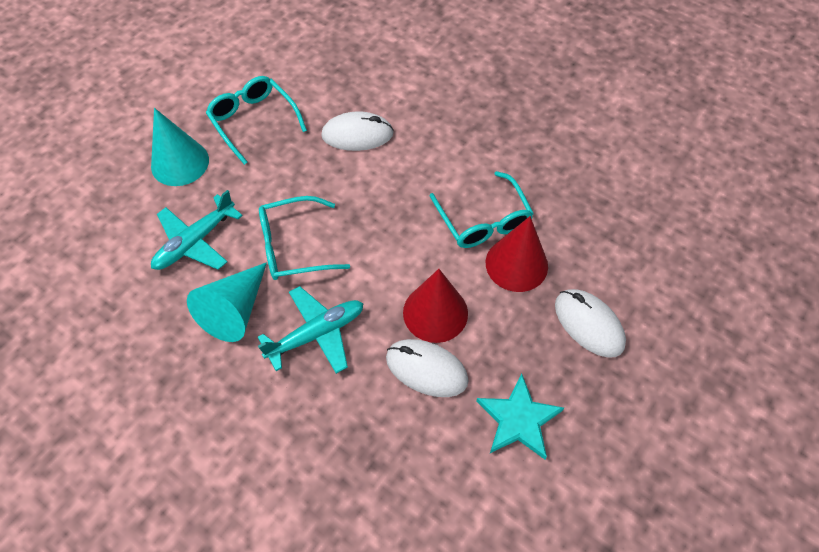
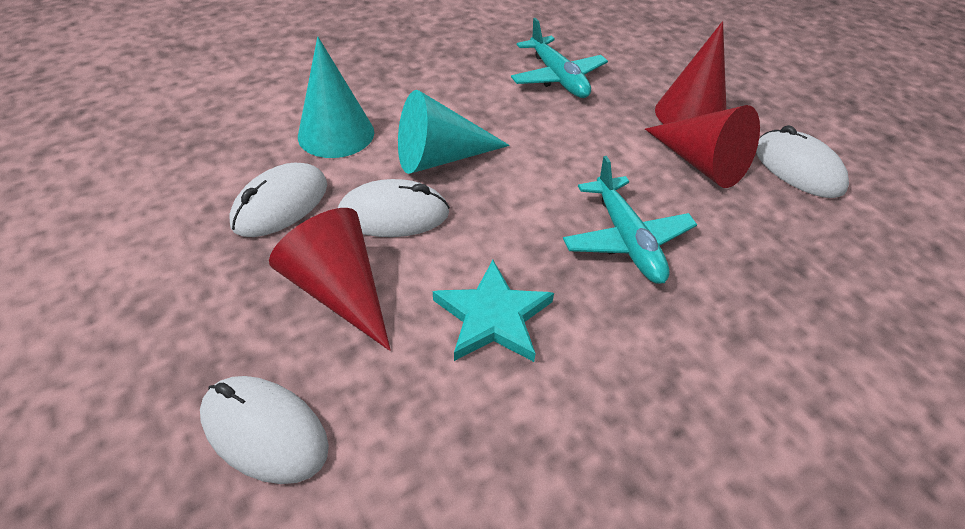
red cone: [403,269,468,343] [486,216,548,292] = 2 -> [269,208,391,351] [645,105,760,188] [655,21,726,124] = 3
turquoise glasses: [206,76,307,165] [259,196,350,280] [429,171,534,248] = 3 -> none = 0
white mouse: [321,111,394,151] [386,339,469,397] [555,289,626,358] = 3 -> [200,376,329,484] [229,163,327,237] [338,179,450,237] [756,125,849,198] = 4

